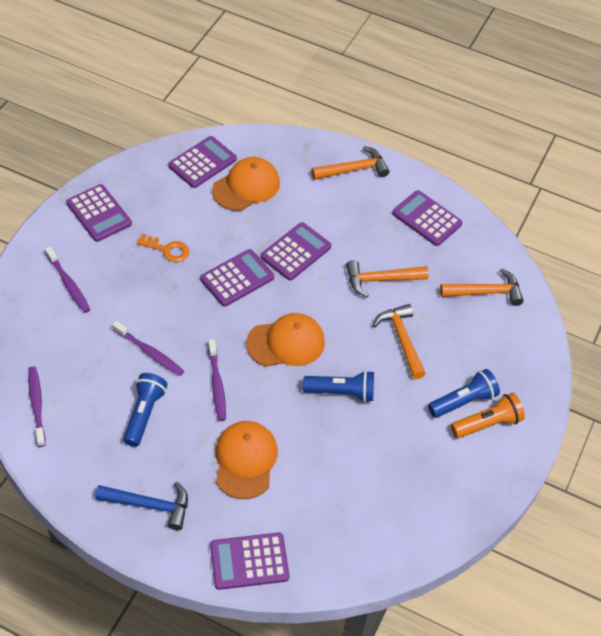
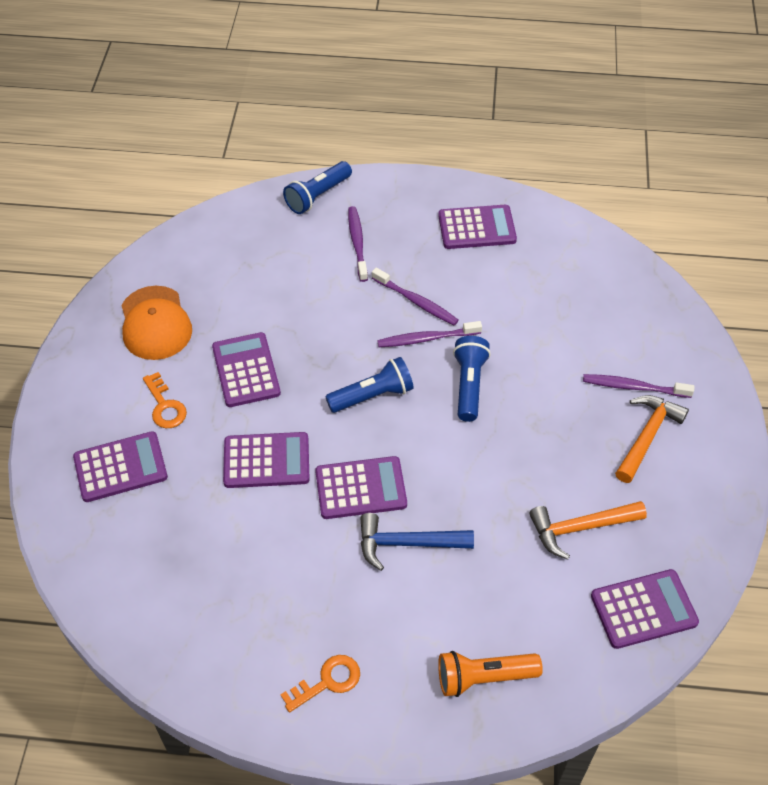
orange cap: [212,157,280,211] [216,421,278,499] [246,313,325,367] = 3 -> [121,286,192,360] = 1
orange hammer: [311,146,389,180] [346,260,429,297] [373,304,426,379] [440,268,524,306] = 4 -> [529,501,647,560] [615,395,689,483] = 2
orange key: [136,233,189,262] = 1 -> [143,372,187,428] [280,655,360,713] = 2

